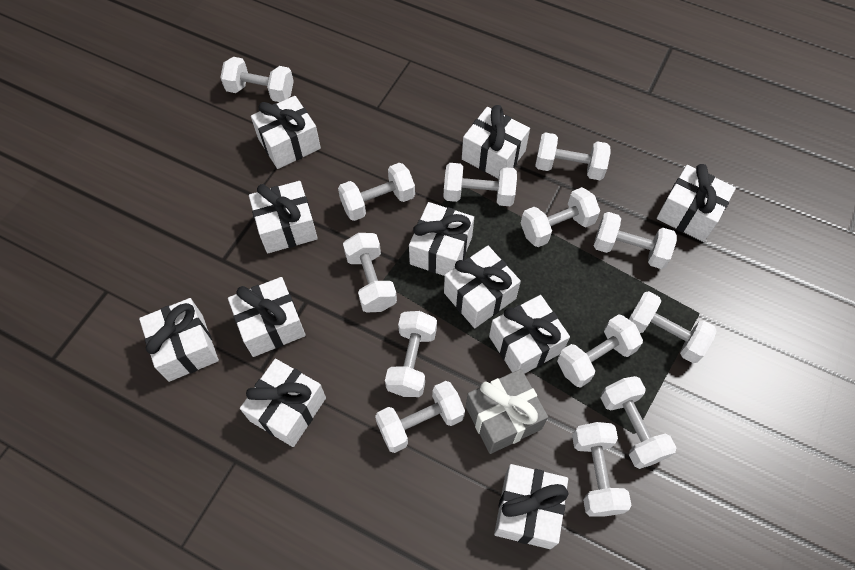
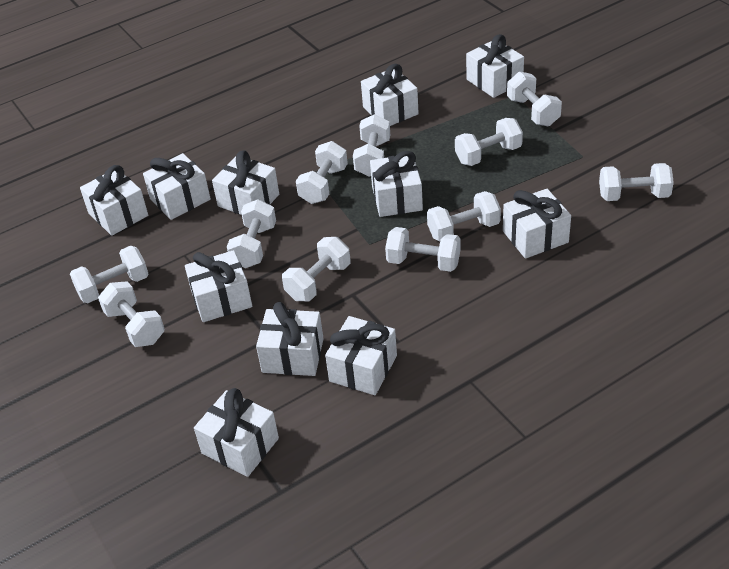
grey gift: [466,369,548,454] = 1 -> none = 0
white dumbbell: [220,57,294,102] [338,163,415,221] [343,233,397,313] [375,381,465,453] [385,311,437,397] [443,163,517,206] [521,187,600,247] [535,132,611,180] [557,314,643,388] [572,422,632,517] [594,212,676,269] [600,376,677,469] [629,291,717,363] = 13 -> [70,246,148,303] [98,281,165,347] [227,199,276,268] [282,237,351,301] [296,141,348,204] [353,114,390,177] [385,227,460,272] [427,191,501,241] [455,118,523,166] [507,71,562,126] [599,163,674,201] = 11

